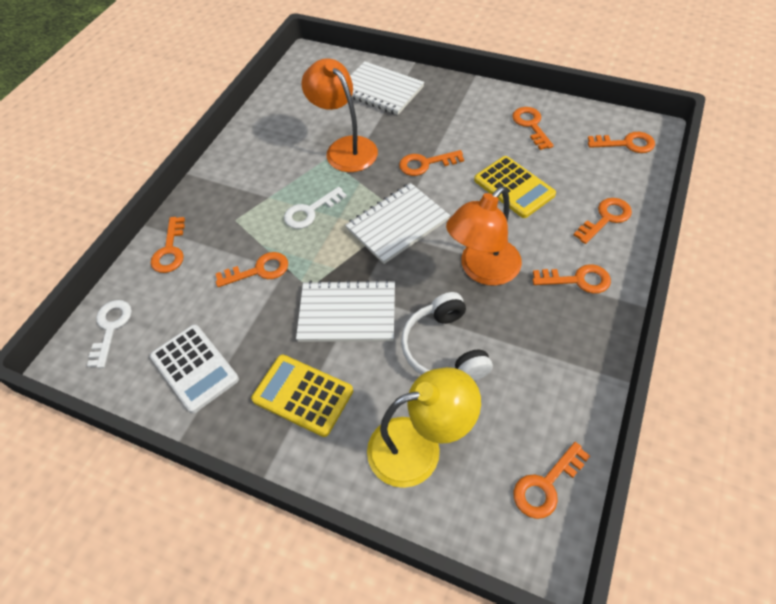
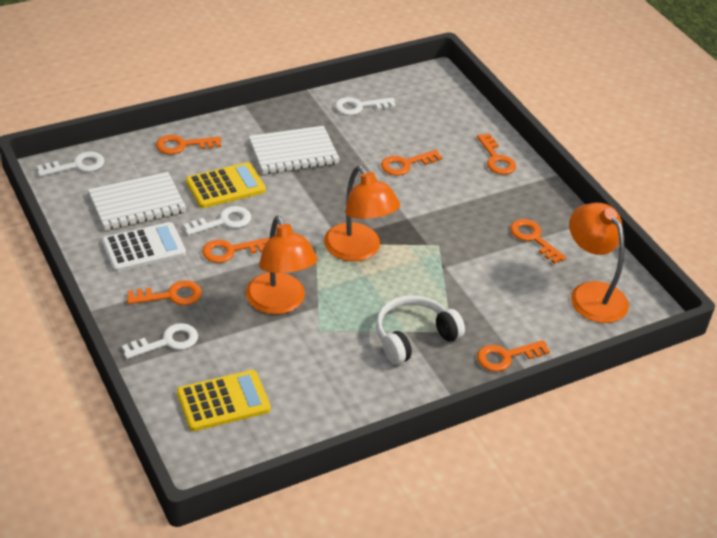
orange key: [151,217,185,273] [216,252,288,287] [399,150,464,176] [512,107,554,150] [513,442,590,519] [533,264,611,294] [574,198,632,244] [588,132,655,153] = 8 -> [127,280,202,305] [156,135,221,154] [202,237,270,263] [381,150,442,176] [477,133,516,175] [477,340,550,372] [510,219,566,264] = 7
orange lamp: [302,58,378,172] [446,186,522,286] = 2 -> [246,216,317,314] [324,165,400,261] [569,203,629,323] = 3
white key: [87,300,132,368] [284,187,347,229] = 2 -> [37,151,104,177] [122,323,198,359] [183,206,251,236] [335,97,396,115] = 4
white notebook: [296,280,395,342] [345,183,450,264] [350,61,424,115] = 3 -> [88,172,186,230] [249,126,340,174] = 2
yellow lamp: [367,367,481,488] = 1 -> none = 0

